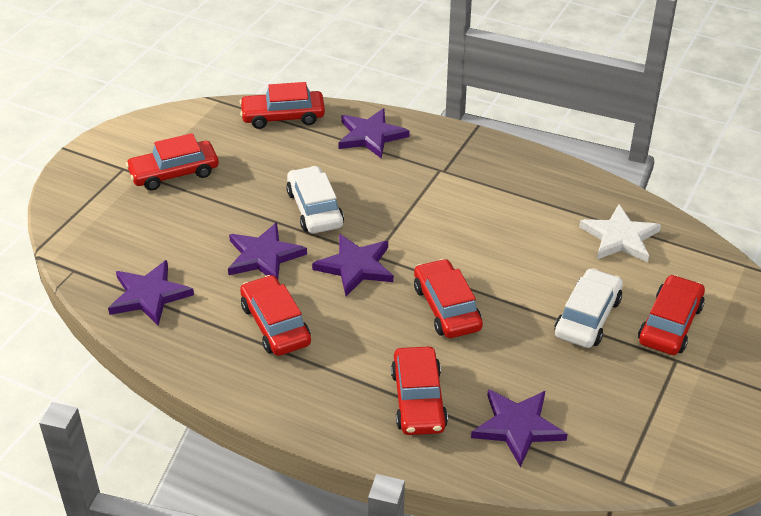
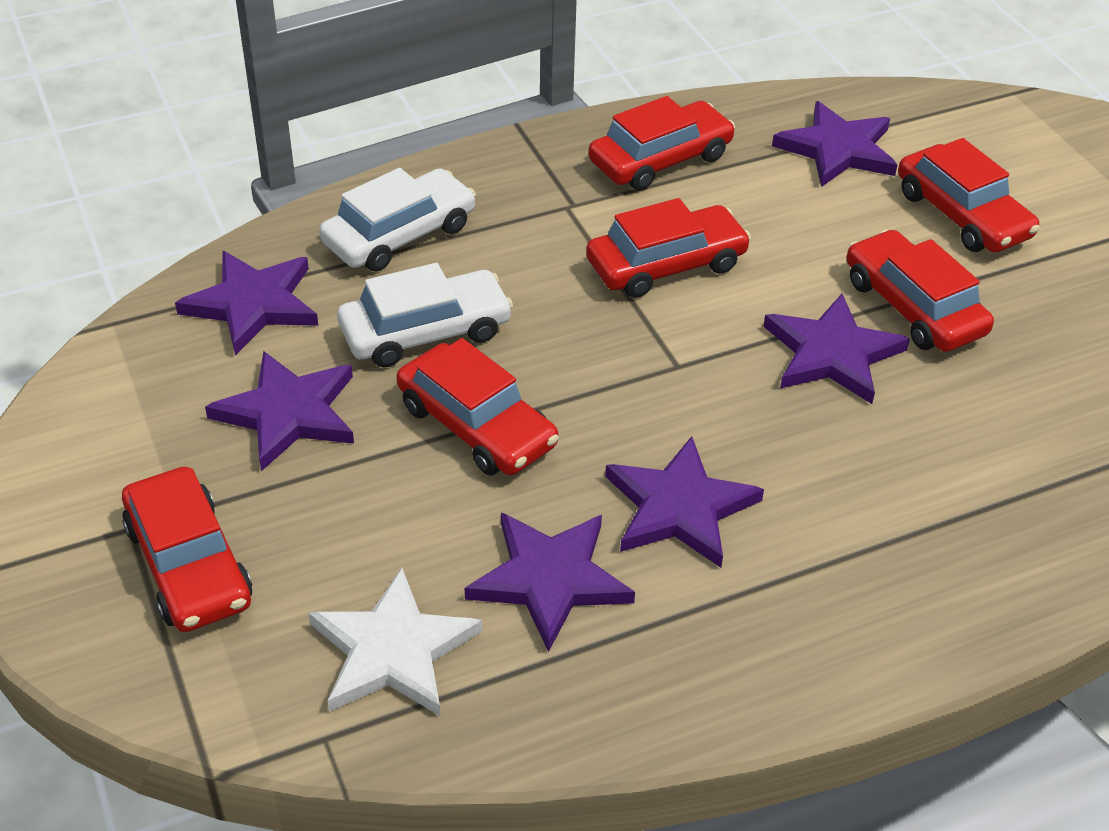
purple star: [108,260,194,325] [228,222,307,280] [312,234,394,296] [338,108,410,159] [471,389,568,467] = 5 -> [175,251,318,356] [205,351,354,471] [465,512,635,652] [605,436,764,568] [763,294,910,404] [772,101,898,187] = 6

